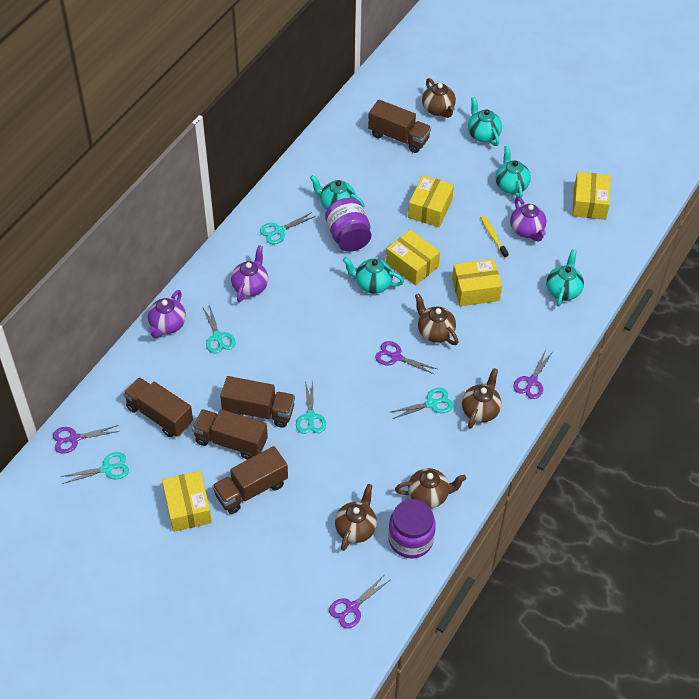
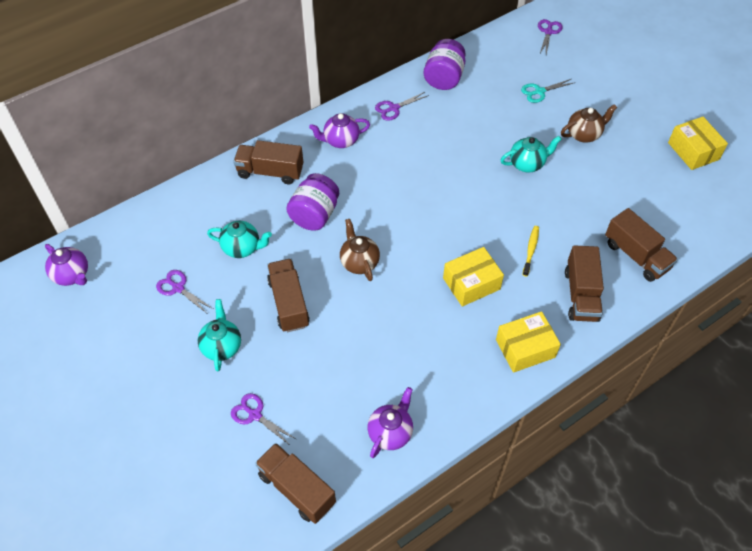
brown teapot: [335,484,377,551] [395,468,466,508] [415,293,458,345] [422,78,456,118] [462,368,501,429] = 5 -> [340,219,380,281] [561,104,617,143] = 2
turquoise scissors: [61,452,129,484] [202,305,236,354] [260,212,316,244] [296,381,326,434] [391,388,453,419] = 5 -> [521,79,573,103] = 1
turquoise teapot: [310,175,364,210] [343,257,404,294] [468,97,502,146] [495,145,531,199] [546,249,584,307] = 5 -> [198,299,241,372] [207,221,272,258] [501,136,562,172] = 3
yellow box: [162,471,212,532] [386,230,440,285] [408,175,454,227] [452,259,502,306] [572,172,611,220] = 5 -> [443,247,504,307] [496,311,561,373] [668,116,728,170] = 3

